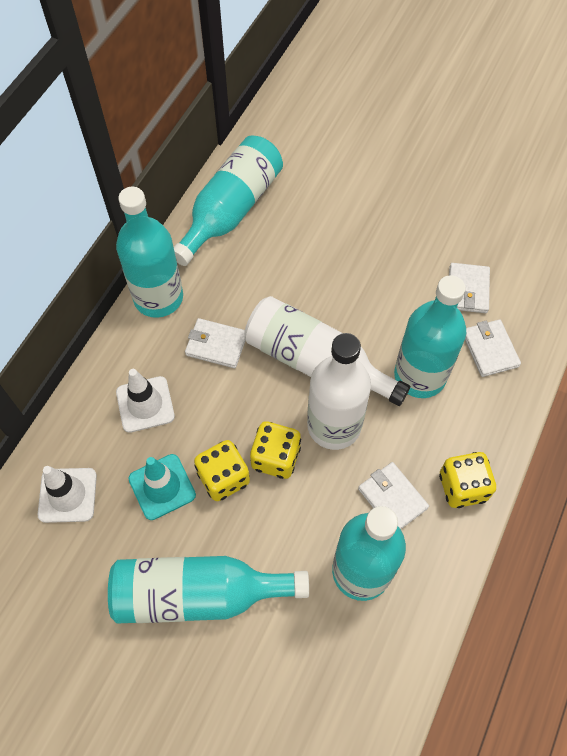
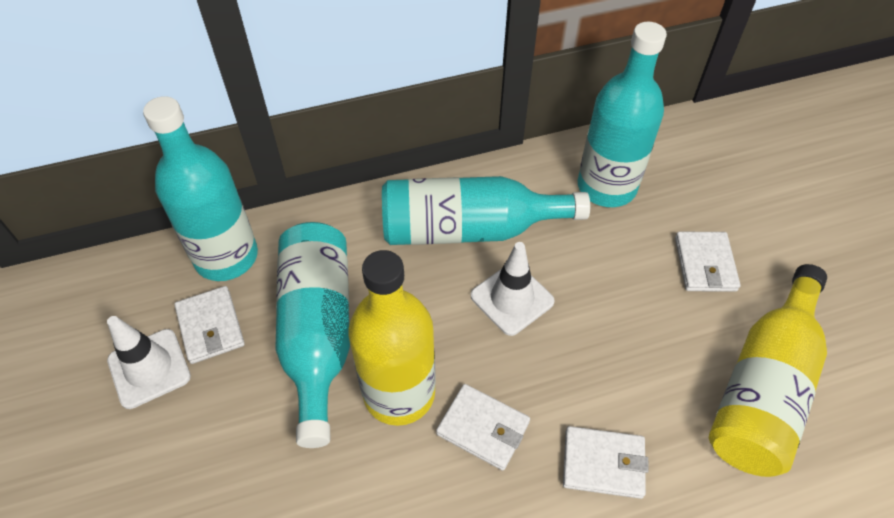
turquoise bottle: [108,556,309,624] [116,187,183,318] [174,135,283,266] [332,506,406,601] [394,275,466,398] = 5 -> [143,96,258,281] [275,222,350,448] [382,176,590,245] [578,21,667,207] = 4
turquoise traffic cone: [128,454,196,520] = 1 -> none = 0
white bottle: [244,296,410,406] [307,333,371,450] = 2 -> none = 0
yellow bottle: none = 0 -> [348,250,436,426] [709,264,827,477] = 2
yellow dice: [194,440,250,501] [250,422,301,479] [439,452,496,508] = 3 -> none = 0

